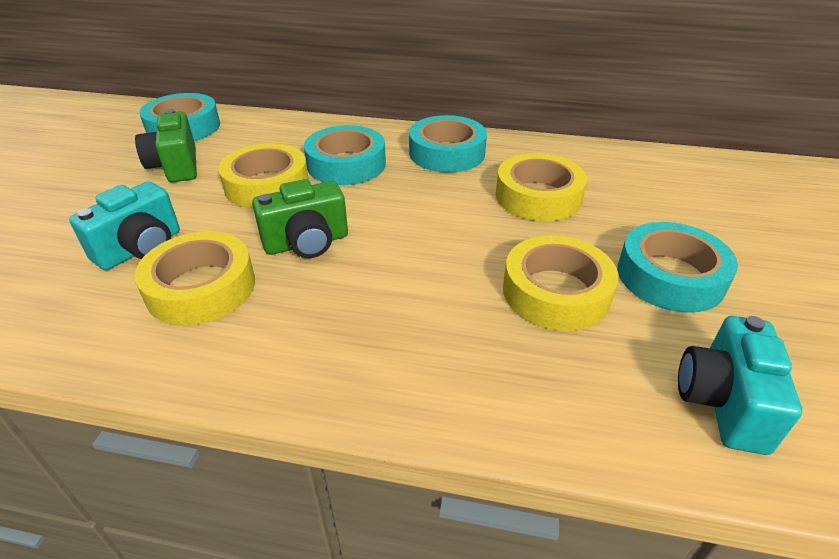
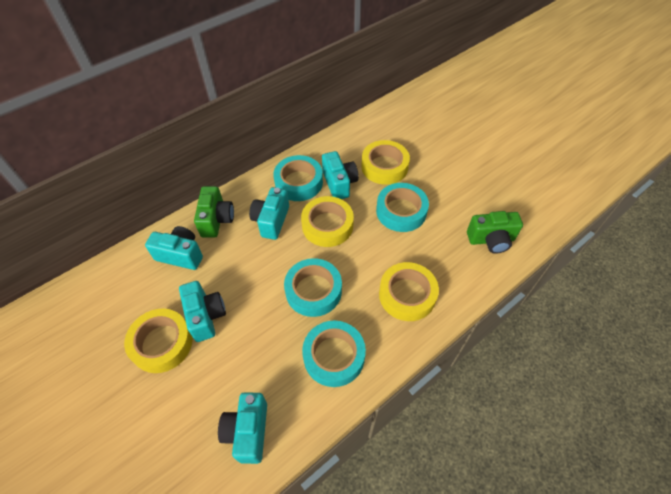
turquoise camera: [69,181,180,270] [678,316,802,455] = 2 -> [145,226,203,270] [179,281,226,342] [218,393,267,464] [249,187,289,240] [322,151,359,199] = 5

